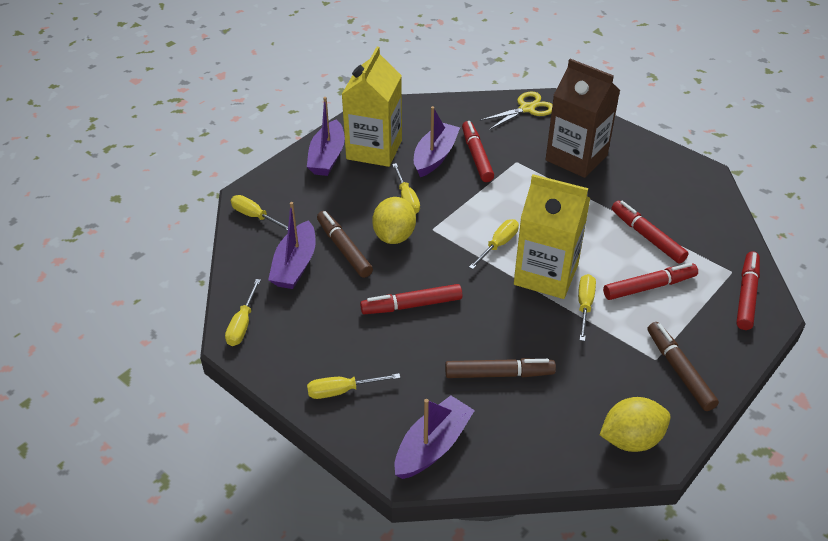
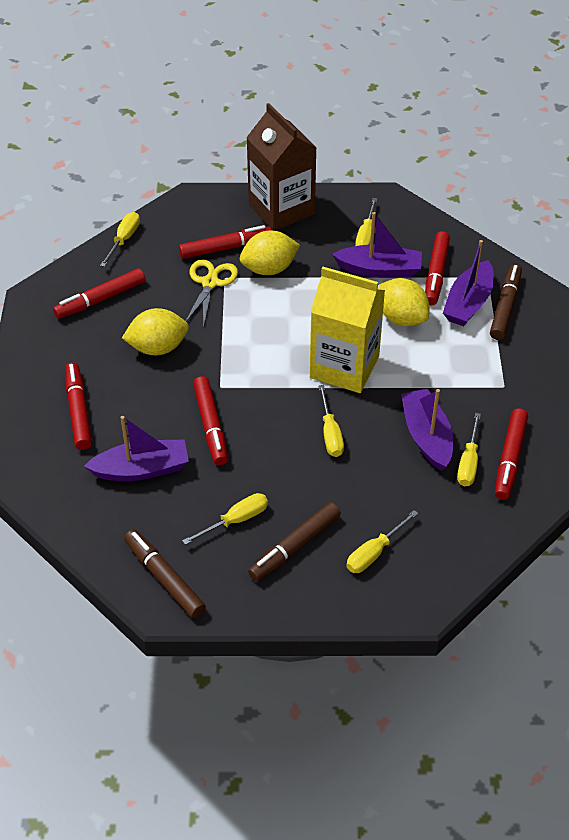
red marker: [360,284,462,314] [462,121,494,182] [603,263,698,300] [612,201,689,264] [736,251,760,330] = 5 -> [53,268,145,319] [65,362,92,450] [179,225,272,259] [193,376,228,465] [425,231,450,305] [495,408,528,500] = 6
yellow carton: [341,47,402,167] [514,174,591,299] = 2 -> [310,267,385,393] = 1
yellow lemon: [372,197,416,244] [600,397,671,452] = 2 -> [122,308,189,355] [240,231,300,275] [379,278,429,326] = 3

